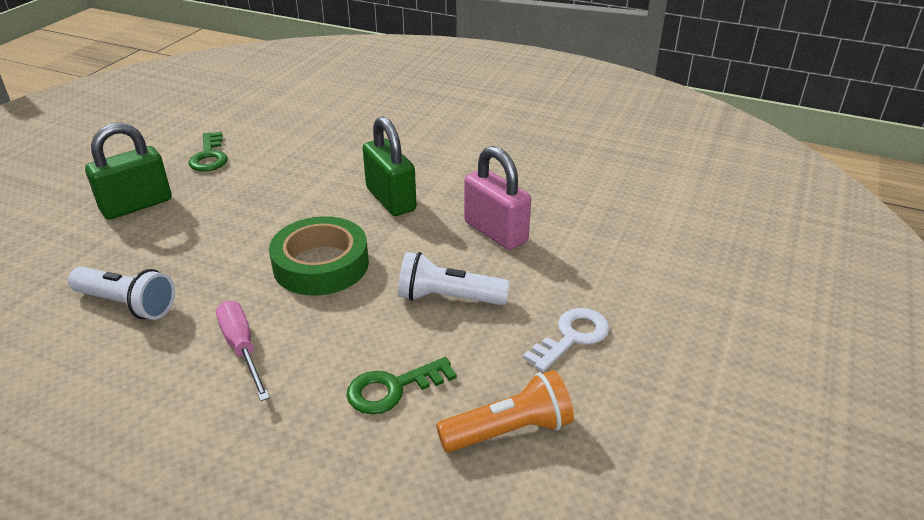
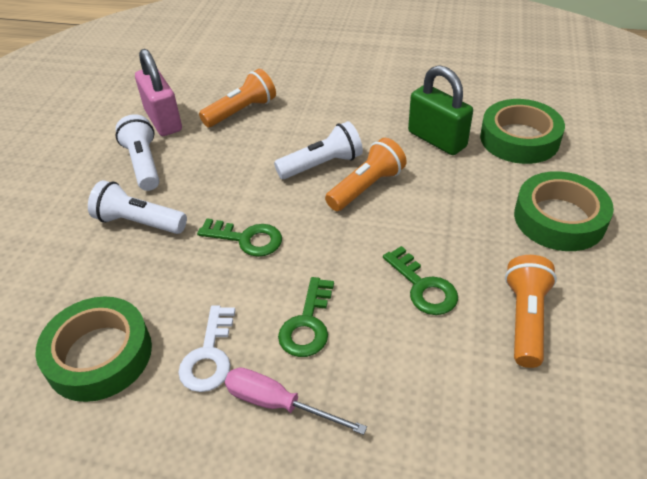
green key: [189,132,228,171] [346,357,457,415] = 2 -> [197,218,282,257] [278,277,334,357] [383,246,458,315] = 3
green padlock: [85,122,172,220] [363,116,417,216] = 2 -> [408,65,473,155] = 1
green tape: [269,216,369,296] = 1 -> [36,297,152,402] [480,99,565,164] [514,171,614,251] = 3
orange flashlight: [436,370,574,453] = 1 -> [199,69,276,127] [325,138,407,211] [505,255,557,368] = 3
white flashlight: [68,267,175,320] [398,252,510,305] = 2 -> [88,180,187,234] [115,114,159,191] [274,121,363,179] = 3

